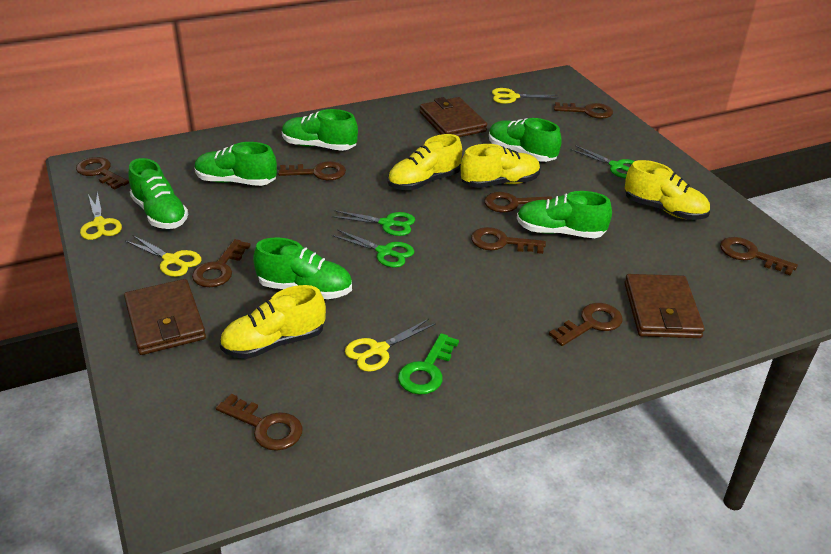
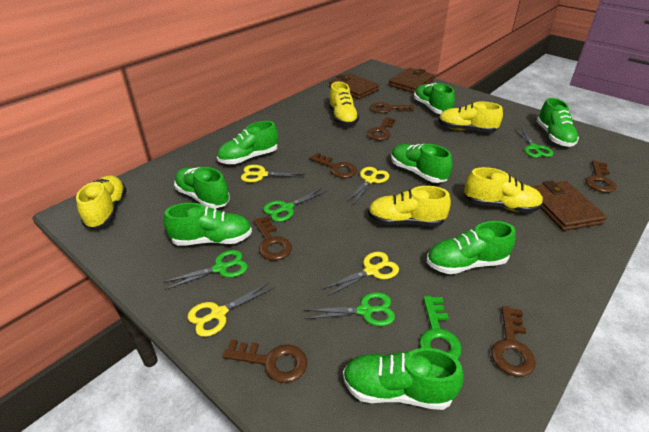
brown key: [76,157,129,190] [192,239,251,287] [216,394,303,451] [278,161,346,180] [471,227,546,254] [484,192,553,213] [549,303,622,346] [554,102,613,119] [720,237,798,276] = 9 -> [222,339,307,383] [253,216,292,260] [309,153,357,178] [367,117,396,141] [370,102,414,113] [491,306,536,377] [586,160,617,193] = 7
green scissors: [331,210,415,236] [332,229,414,268] [570,145,635,179] = 3 -> [163,250,248,290] [263,188,326,222] [304,292,395,326] [515,128,553,158] = 4
green shoe: [129,158,188,229] [195,142,277,186] [253,237,352,299] [282,109,358,151] [489,118,562,162] [517,191,612,238] = 6 -> [164,203,252,246] [174,167,230,209] [217,121,278,164] [343,348,464,410] [391,144,452,183] [414,83,455,114] [427,221,516,274] [537,98,579,147] = 8
yellow shoe: [219,285,326,359] [388,134,462,190] [461,144,540,188] [625,160,710,220] = 4 -> [76,175,127,229] [329,82,359,126] [368,186,451,226] [438,102,503,133] [464,167,543,213] = 5

